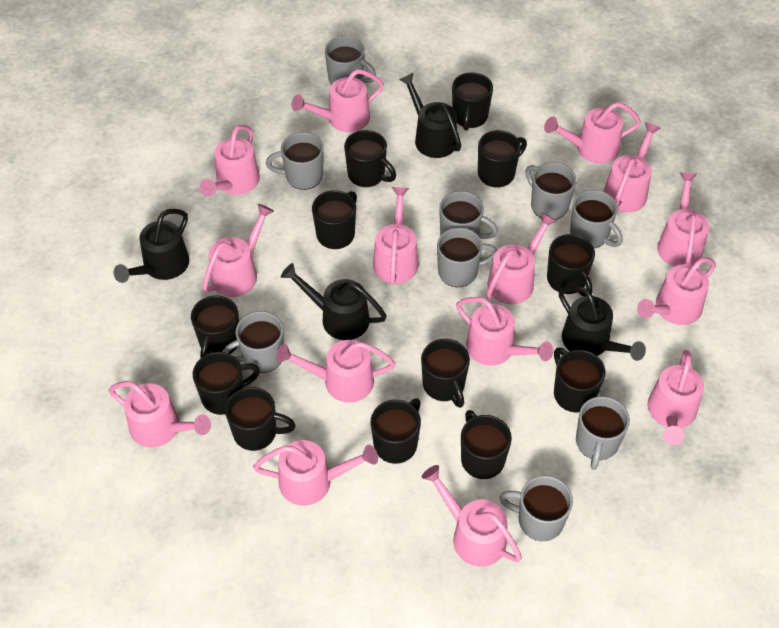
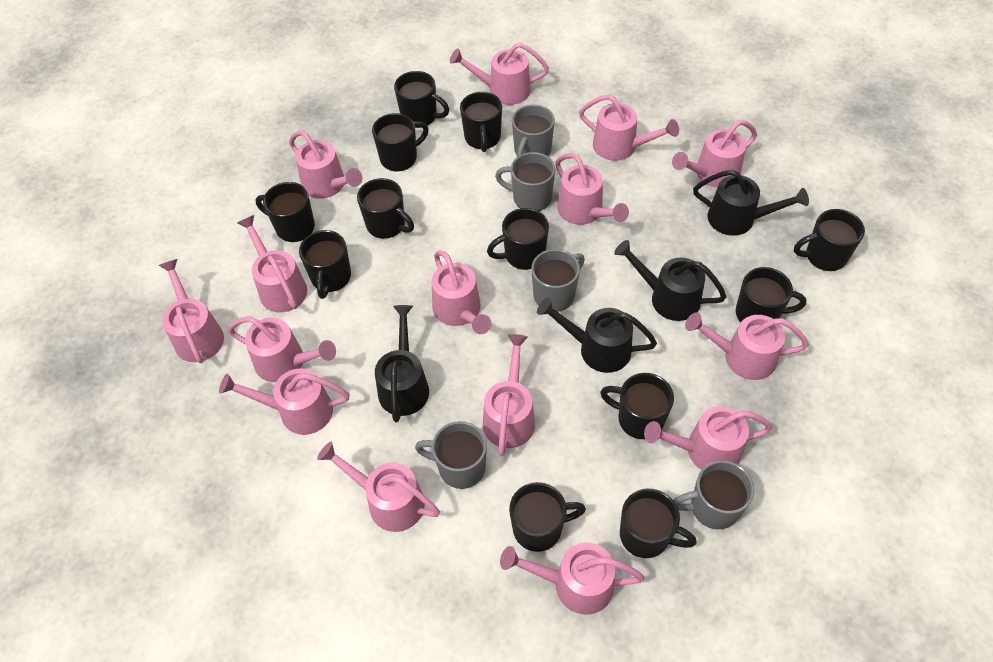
grey mug: [222,311,284,373] [266,132,324,190] [325,36,376,85] [437,228,497,287] [439,191,498,239] [499,476,573,541] [525,162,576,220] [570,190,623,248] [576,396,630,470] = 9 -> [415,421,487,489] [495,152,555,211] [512,105,555,157] [531,249,585,312] [673,460,754,529] = 5

